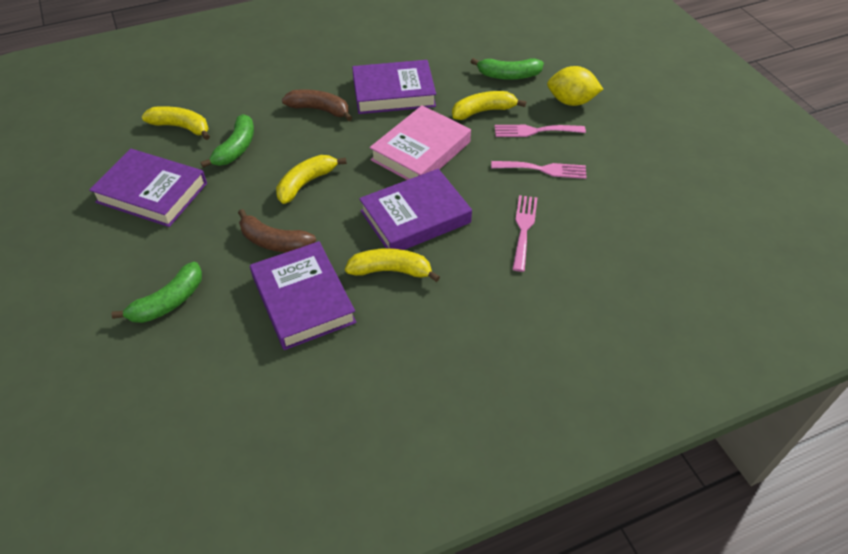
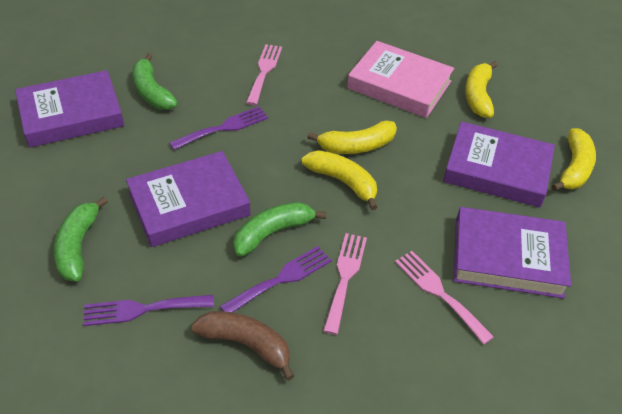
brown banana: [238,209,316,252] [282,89,352,121] = 2 -> [191,311,294,381] = 1
purple fork: none = 0 -> [83,295,214,326] [169,106,268,150] [220,246,332,312] = 3
yellow lemon: [547,66,603,106] = 1 -> none = 0

